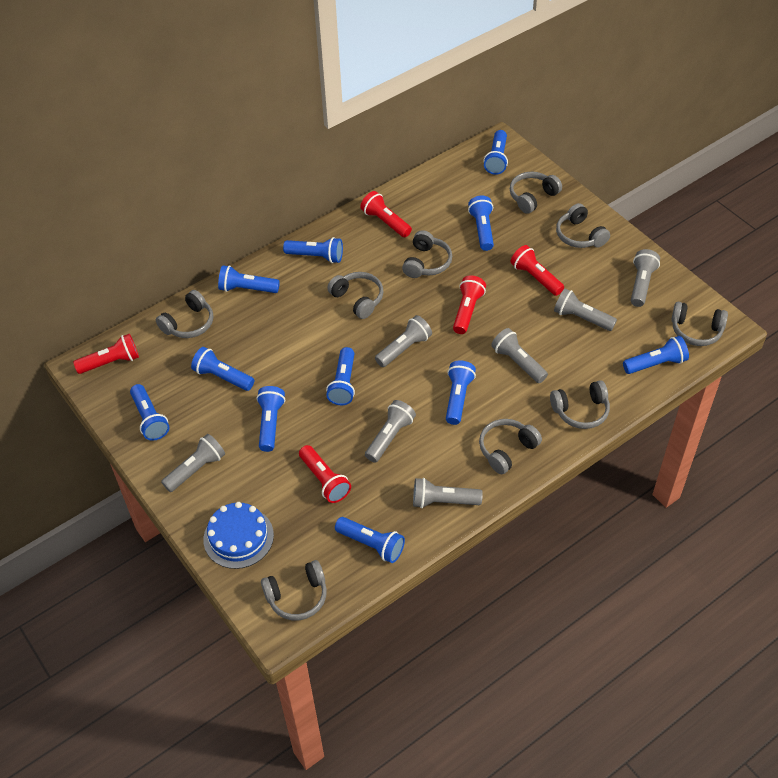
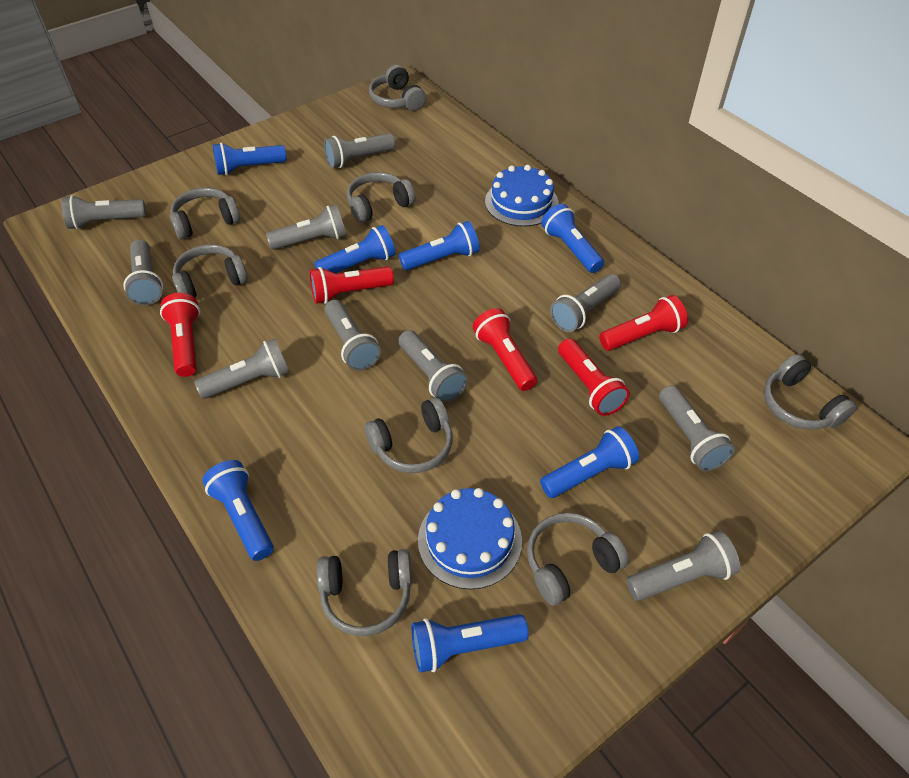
blue cake: [203,502,274,569] = 1 -> [418,488,522,589] [485,165,558,227] = 2
blue flashlight: [130,384,170,441] [191,347,254,391] [218,265,280,293] [256,386,285,452] [283,237,343,263] [326,347,355,405] [335,517,405,563] [446,360,476,425] [468,196,494,251] [484,130,508,175] [623,336,689,374] = 11 -> [202,460,273,561] [213,143,287,175] [314,225,396,273] [399,221,480,270] [411,614,529,673] [540,426,639,498] [541,204,604,273] = 7
grey flashlight: [161,434,225,492] [365,400,416,463] [375,315,432,367] [413,478,483,508] [491,328,548,383] [554,289,617,331] [631,249,660,307] = 7 -> [61,195,146,230] [123,240,163,305] [194,339,290,399] [266,204,346,250] [324,133,395,168] [325,300,381,371] [399,330,468,403] [550,274,621,332] [626,531,740,601] [659,385,735,472] = 10
grey headphones: [156,290,213,338] [261,560,327,620] [327,272,383,319] [402,230,452,278] [479,419,542,474] [510,172,562,214] [550,380,610,429] [556,203,610,248] [671,302,728,346] = 9 -> [170,188,240,239] [172,244,248,298] [317,549,412,636] [347,172,415,223] [365,397,453,473] [369,65,426,111] [527,513,629,606] [764,354,857,430] = 8

